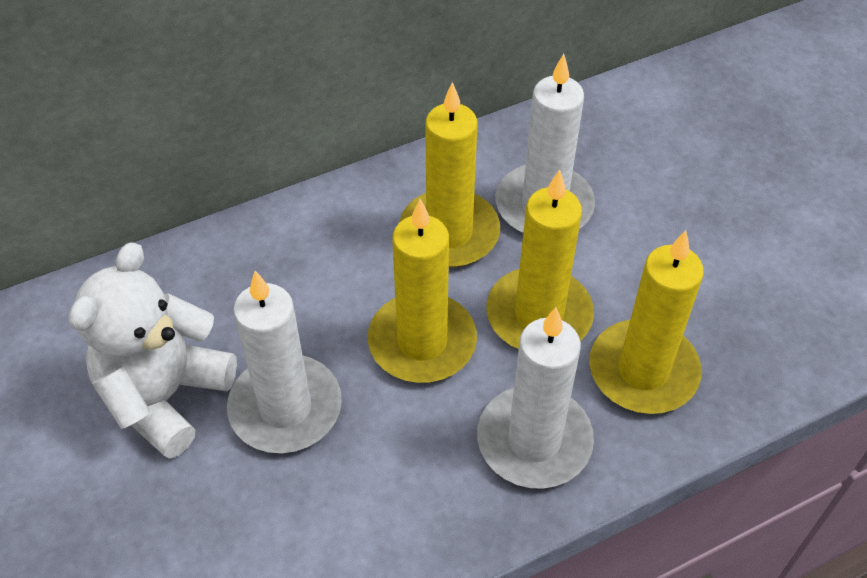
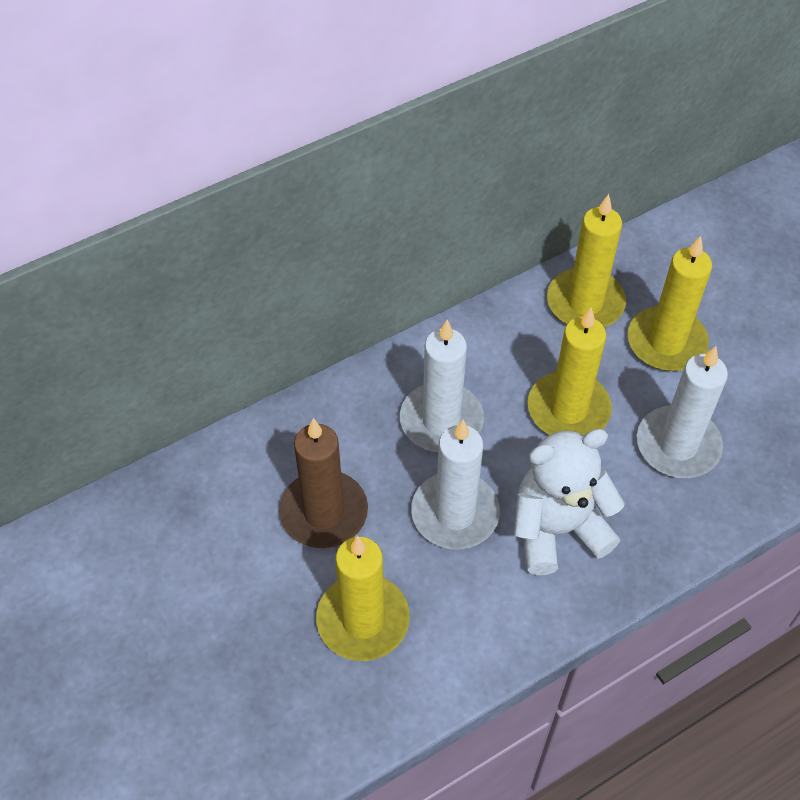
brown candle: none = 0 -> [279,418,368,548] = 1

